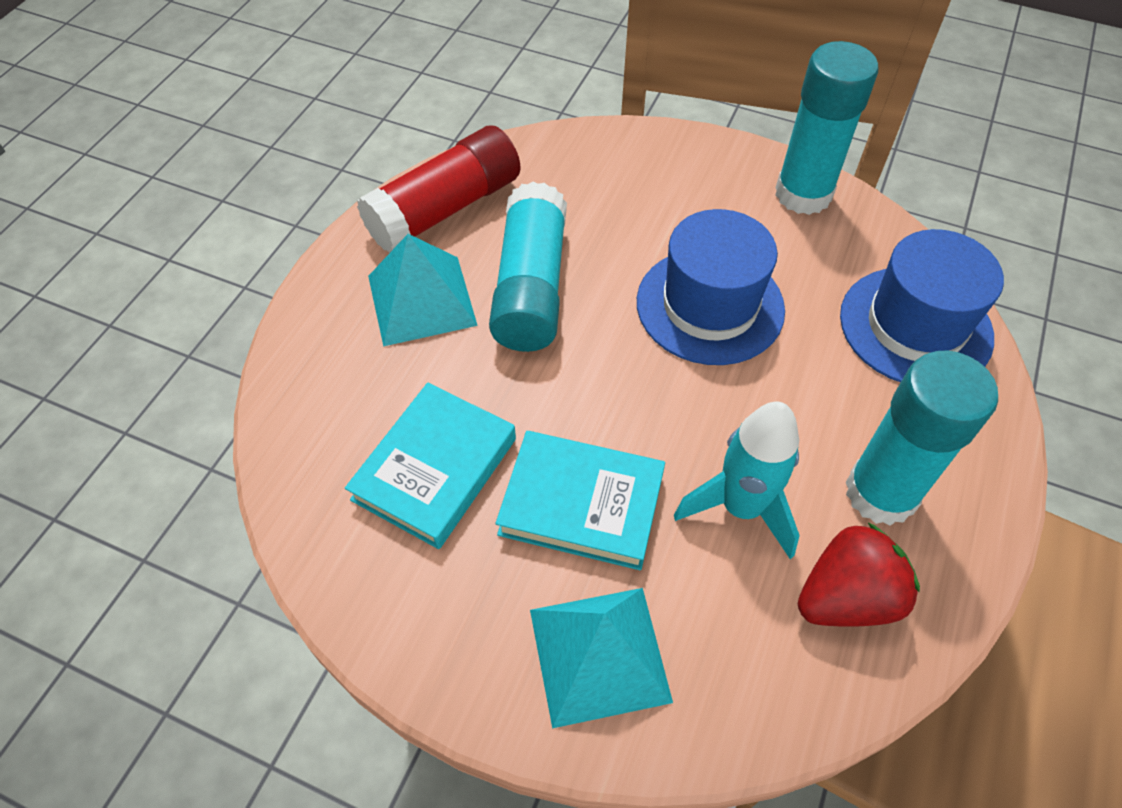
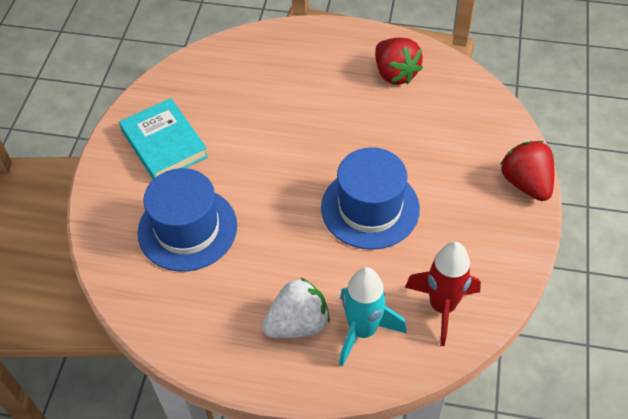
red glue stick: [357,126,521,253] = 1 -> none = 0
red rocket: none = 0 -> [405,242,481,346] = 1
red strawberry: [798,523,920,627] = 1 -> [375,38,423,85] [500,141,554,201] = 2
turquoise book: [345,383,516,549] [496,431,665,570] = 2 -> [119,98,208,179] = 1
turquoise glue stick: [489,181,567,352] [775,41,878,215] [845,350,998,526] = 3 -> none = 0
turquoise pyramid: [368,234,478,347] [530,588,673,728] = 2 -> none = 0
white strawberry: none = 0 -> [262,278,330,338] = 1

